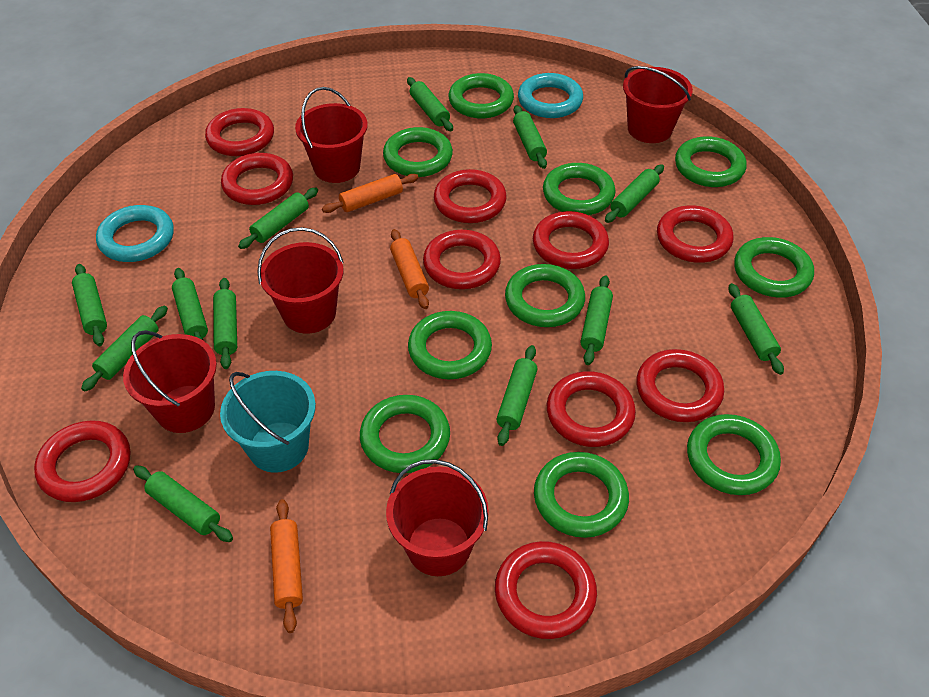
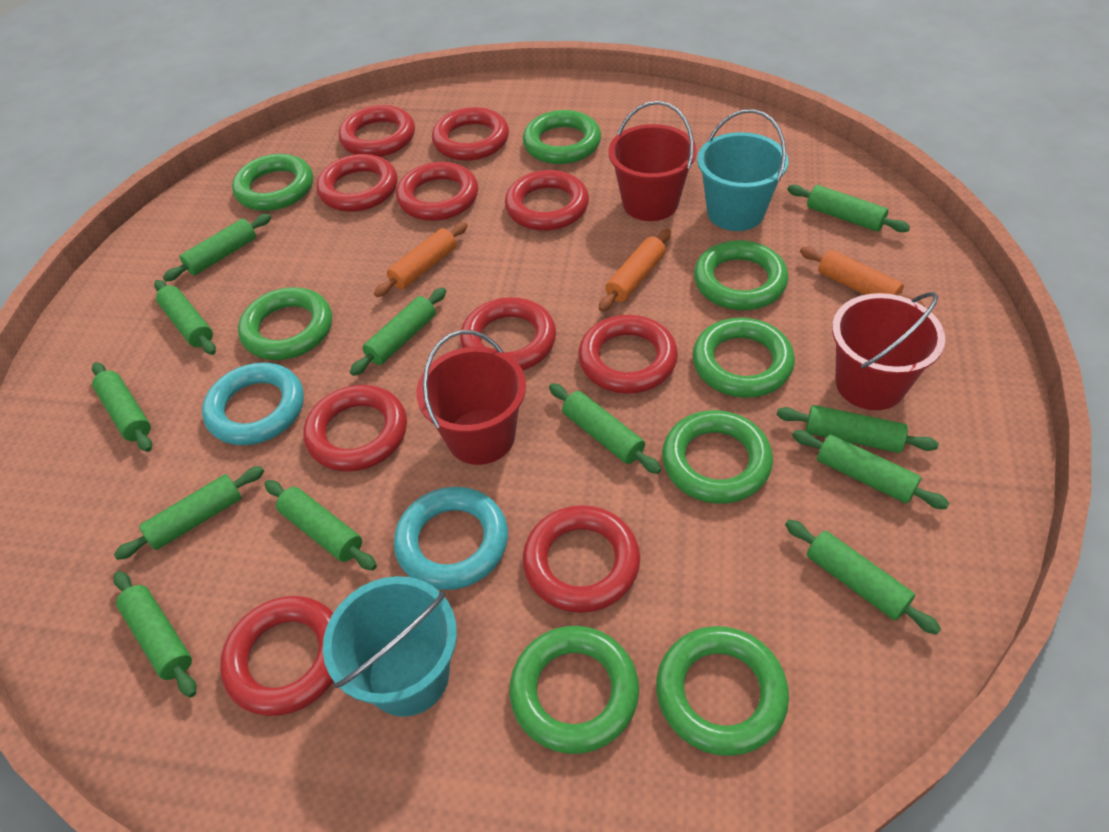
green ring: [360,395,450,473] [383,127,453,177] [408,311,492,379] [449,73,514,118] [505,264,585,327] [534,452,629,538] [543,163,616,215] [675,136,747,187] [687,414,781,495] [734,237,814,298] = 10 -> [232,154,313,211] [238,287,332,360] [509,626,639,754] [523,110,601,164] [656,626,789,756] [662,410,773,504] [692,317,795,398] [694,240,788,310] = 8
red bucket: [123,330,217,433] [257,227,344,334] [295,87,368,183] [386,459,489,576] [623,66,693,143] = 5 -> [416,330,526,465] [609,101,697,221] [832,292,945,410] = 3
turquoise bucket: [220,371,316,473] = 1 -> [323,576,457,717] [697,109,788,231] = 2

